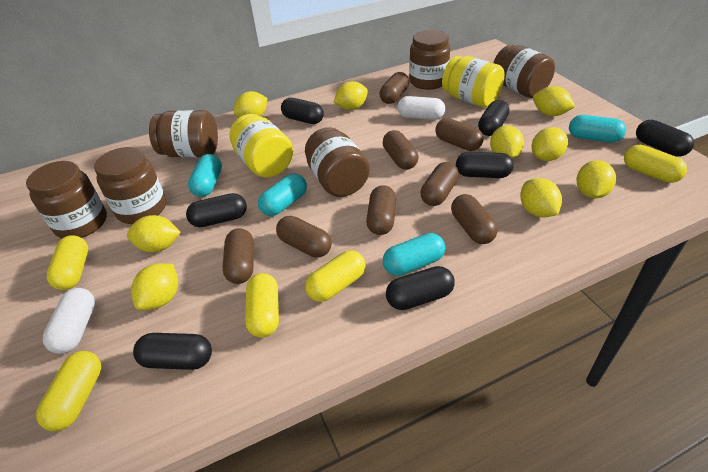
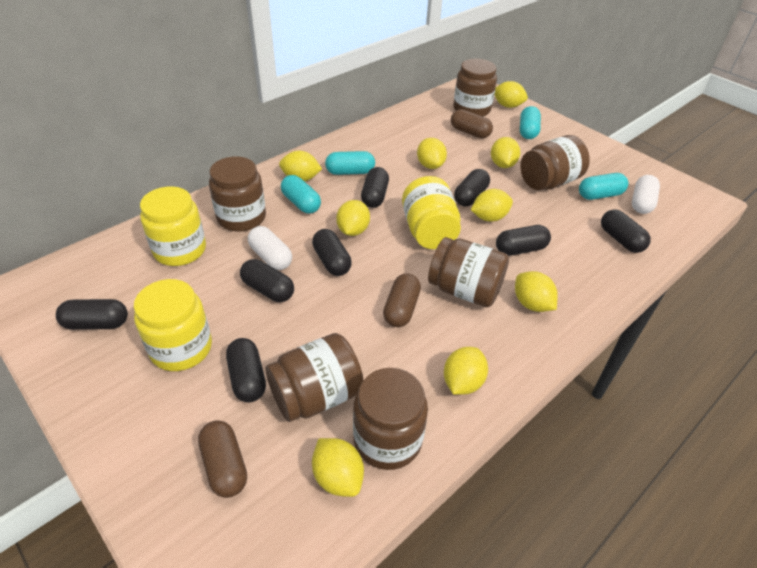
black capsule: [133,333,212,370] [186,193,247,227] [281,98,324,124] [386,266,455,310] [456,152,514,178] [478,100,509,136] [636,120,694,157] = 7 -> [56,299,128,330] [226,338,266,402] [240,259,294,302] [312,229,352,276] [361,167,389,208] [454,169,490,206] [496,225,551,256] [601,209,651,253] = 8
brown capsule: [223,229,254,284] [276,216,332,258] [366,185,396,235] [379,72,409,104] [383,130,418,170] [420,162,459,206] [435,118,484,151] [451,194,498,244] = 8 -> [198,420,247,498] [383,273,421,327] [451,109,493,138] = 3
yellow capsule: [36,351,101,431] [47,235,88,290] [245,273,279,338] [305,250,365,302] [624,145,687,183] = 5 -> none = 0
yellow jar: [230,114,293,178] [442,56,505,108] = 2 -> [134,279,212,371] [140,186,206,266] [402,176,461,249] = 3

